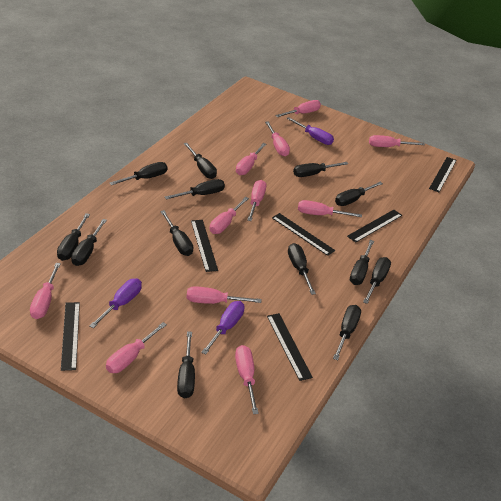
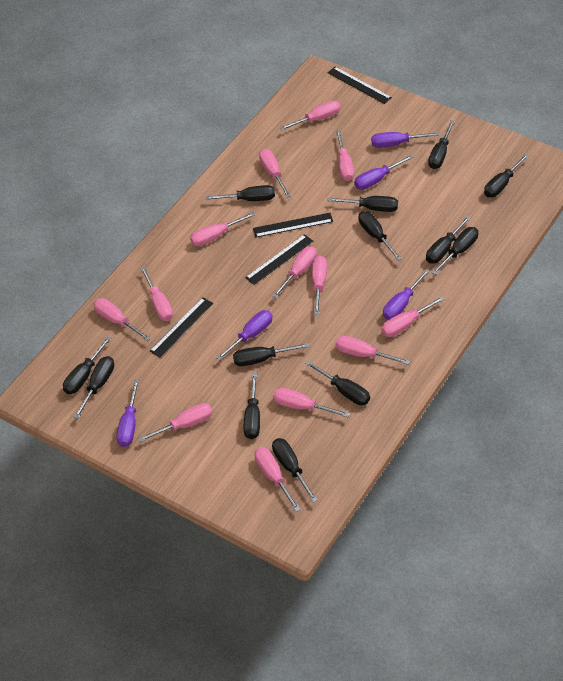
black ruler: [61,302,80,371] [191,220,218,272] [267,313,313,381] [272,213,336,256] [347,210,402,243] [429,157,457,192] = 6 -> [150,298,213,357] [245,234,313,285] [253,213,333,238] [328,67,392,104] = 4
pink screwdriver: [30,263,61,319] [106,322,167,373] [186,286,261,304] [210,197,249,234] [235,345,259,414] [236,143,267,175] [247,180,266,221] [265,121,290,156] [275,100,321,117] [298,200,362,217] [369,135,425,147] = 11 -> [94,298,151,341] [138,403,213,442] [140,266,173,321] [190,212,255,246] [255,447,301,512] [259,149,291,198] [272,246,317,298] [273,388,350,417] [280,101,340,130] [312,256,327,315] [336,130,354,181] [336,336,410,365] [381,296,444,337] = 13
purple screwdriver: [89,279,142,328] [201,301,245,355] [287,117,334,145] = 3 -> [116,380,139,447] [216,310,273,360] [354,155,413,190] [371,132,439,148] [383,269,430,320] = 5

